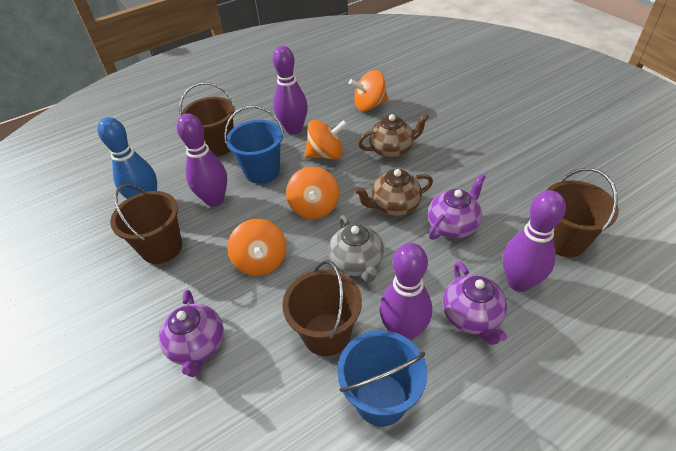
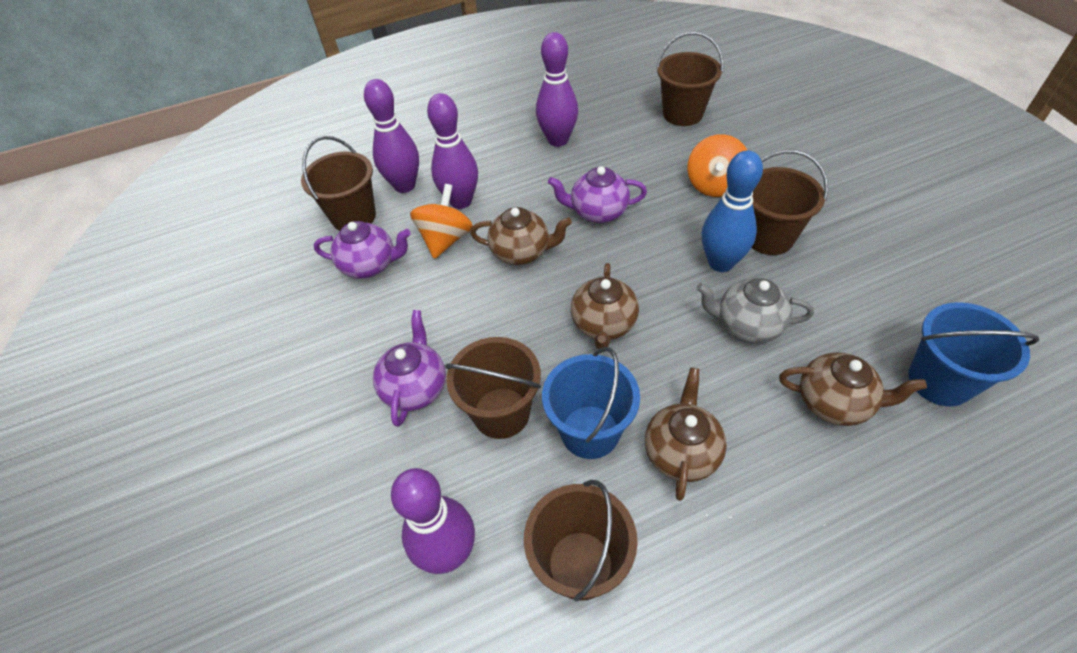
brown bucket: [110,184,182,264] [179,82,235,156] [282,260,362,356] [546,168,619,257] = 4 -> [301,136,376,231] [445,337,541,439] [524,480,638,601] [656,32,724,126] [752,150,828,255] = 5
brown teapot: [354,169,433,216] [358,113,430,159] = 2 -> [470,207,572,265] [571,263,639,349] [645,368,727,501] [779,352,927,426] = 4
orange spinning top: [227,219,286,276] [286,167,339,219] [304,120,348,159] [349,70,388,111] = 4 -> [410,184,473,259] [687,134,747,197] = 2

